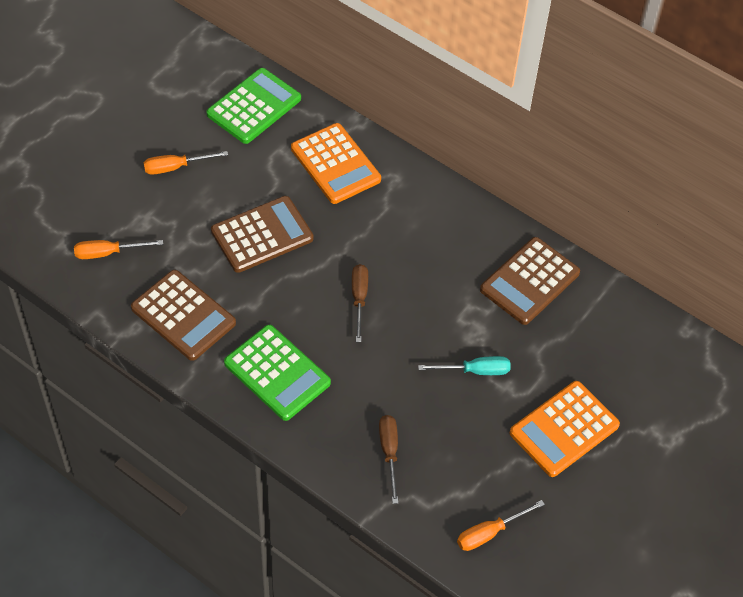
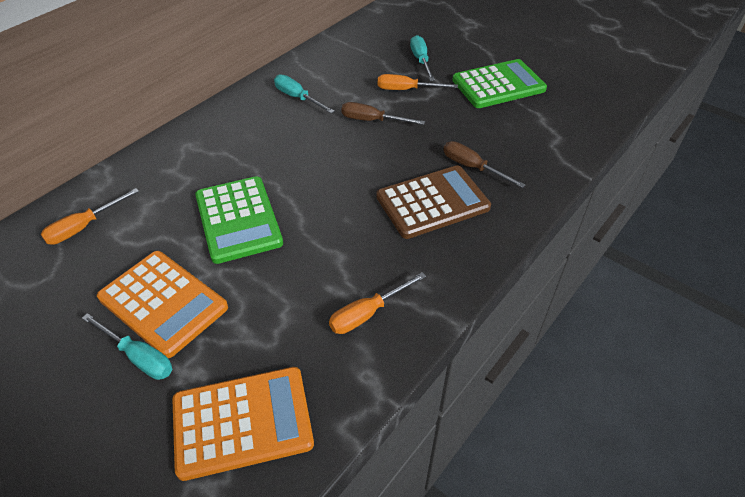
brown calculator: [131,270,236,361] [211,196,313,273] [480,237,580,325] = 3 -> [376,165,491,239] = 1
turquoise screwdriver: [418,356,511,375] = 1 -> [82,313,173,380] [274,74,335,113] [410,35,435,81] = 3

